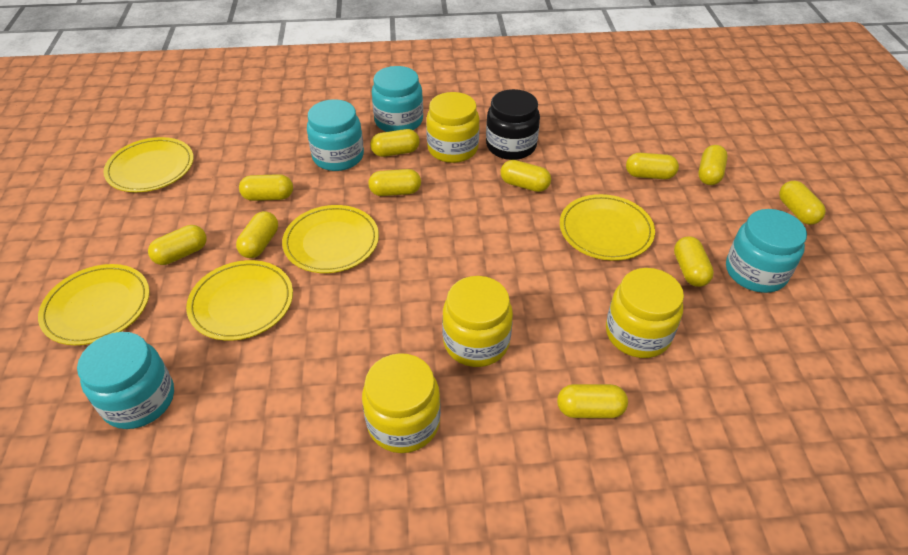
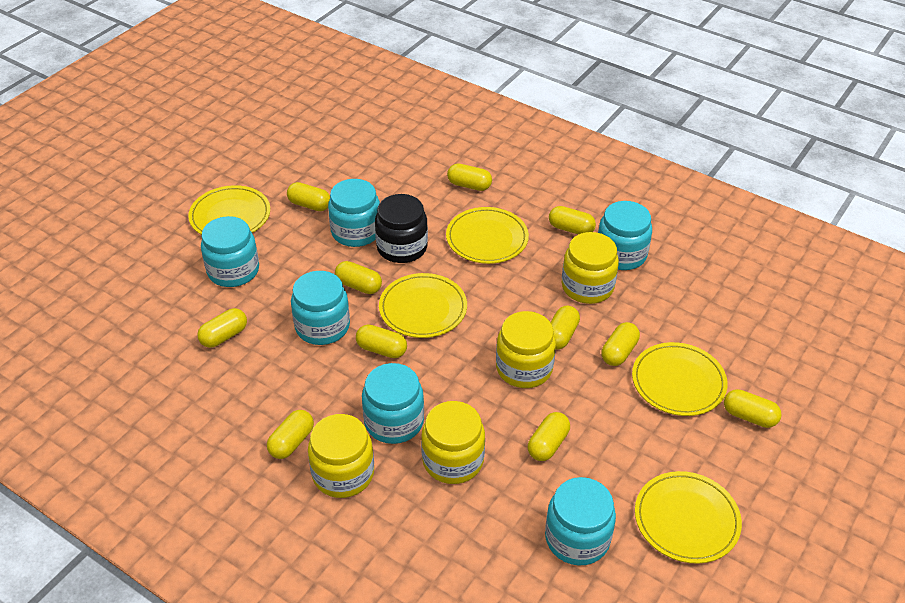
turquoise jar: [77,332,174,429] [307,99,364,171] [372,66,423,132] [726,209,807,293] = 4 -> [201,216,259,287] [291,271,350,345] [328,179,380,247] [362,363,424,444] [545,477,616,565] [598,201,652,270] = 6

